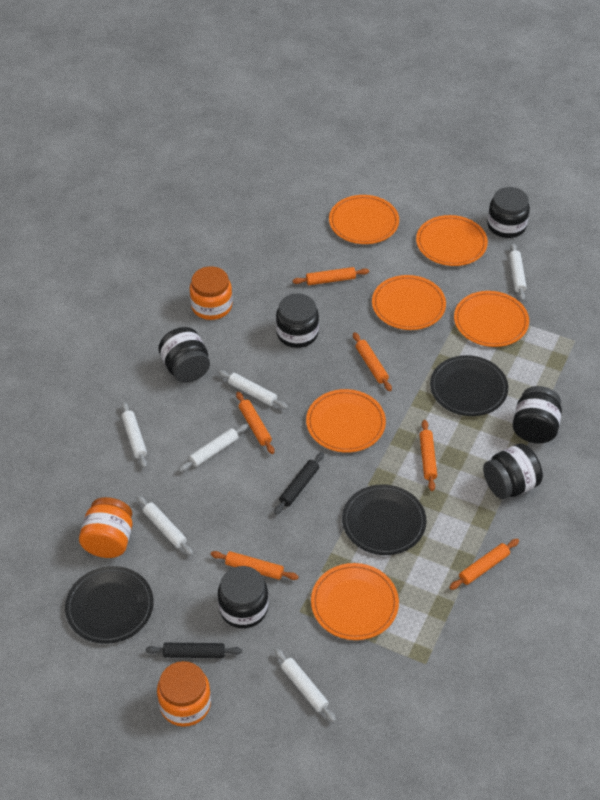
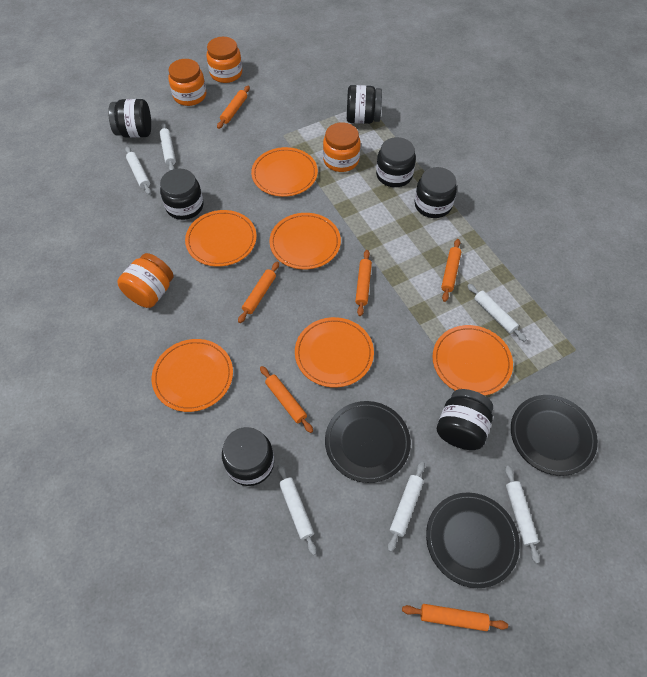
black jar: [158,327,210,383] [218,566,268,628] [276,293,319,348] [483,444,543,499] [487,187,530,238] [513,386,562,444] = 6 -> [108,99,151,138] [160,169,204,220] [222,427,274,486] [347,85,382,124] [376,137,416,187] [414,167,457,218] [437,389,493,450] = 7
black rolling pin: [146,643,242,658] [274,452,324,515] = 2 -> none = 0
orange jar: [79,497,132,558] [157,661,211,727] [190,266,233,320] = 3 -> [117,253,173,308] [168,59,206,106] [207,37,242,83] [323,122,361,172] = 4

